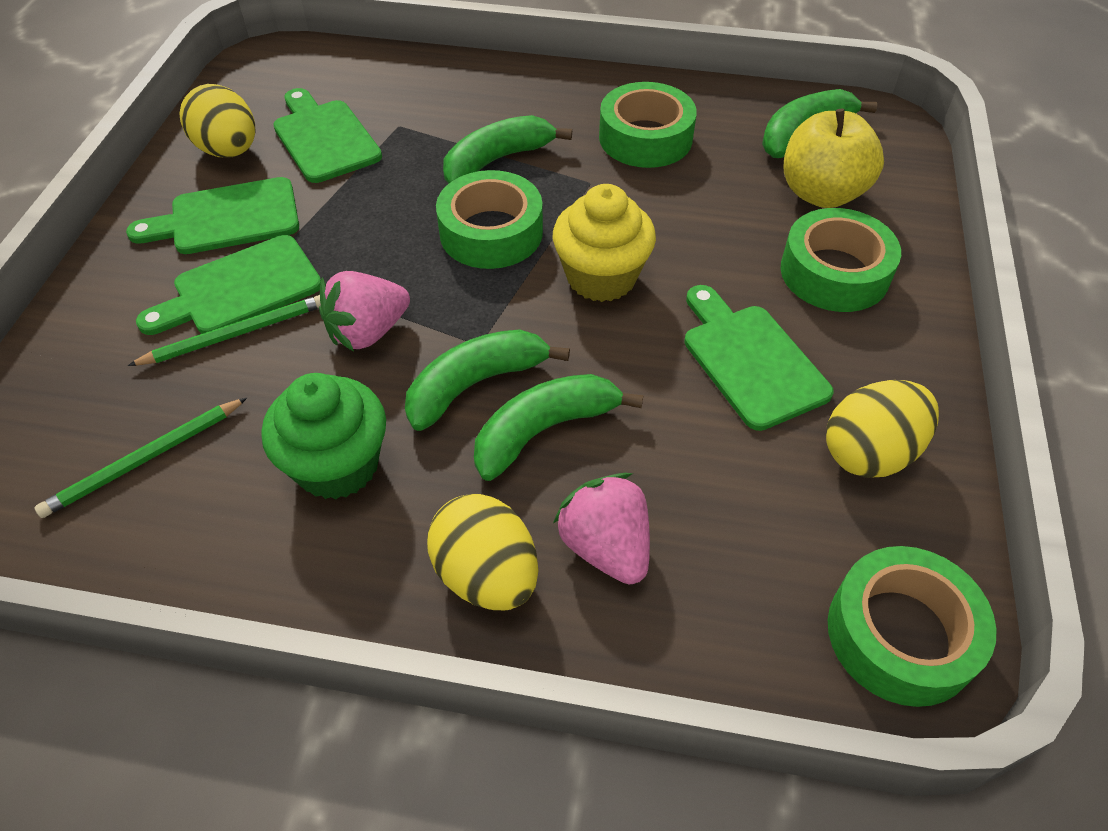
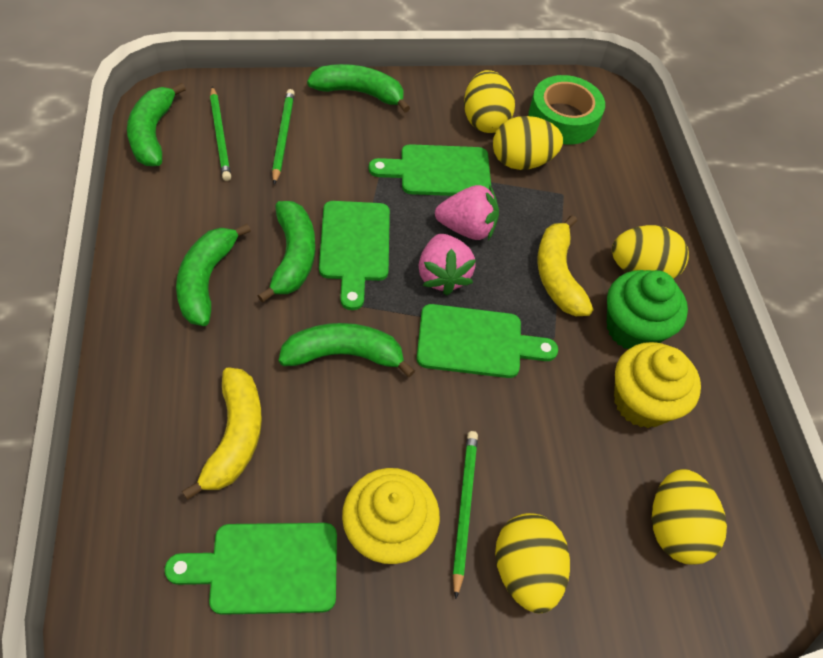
green banana: [405,329,570,431] [443,115,572,183] [474,374,643,481] [762,89,877,158] = 4 -> [127,83,186,166] [176,224,251,326] [258,201,315,303] [279,323,415,377] [307,64,410,113] = 5
green pencil: [34,398,247,518] [128,295,321,366] = 2 -> [210,86,231,181] [272,89,295,185] [453,431,478,599] = 3
green tape: [436,170,543,269] [599,82,697,168] [781,208,901,312] [828,546,996,707] = 4 -> [529,75,605,144] = 1
yellow apple: [784,109,884,208] = 1 -> none = 0
yellow banana: none = 0 -> [182,367,262,500] [537,215,594,316] = 2
yellow cupcake: [553,184,656,302] = 1 -> [342,468,440,564] [614,342,701,428] = 2
yellow egg: [179,84,256,157] [427,494,538,610] [826,380,939,478] = 3 -> [464,70,515,133] [493,116,563,170] [495,513,570,613] [612,225,689,279] [652,469,727,564] = 5

